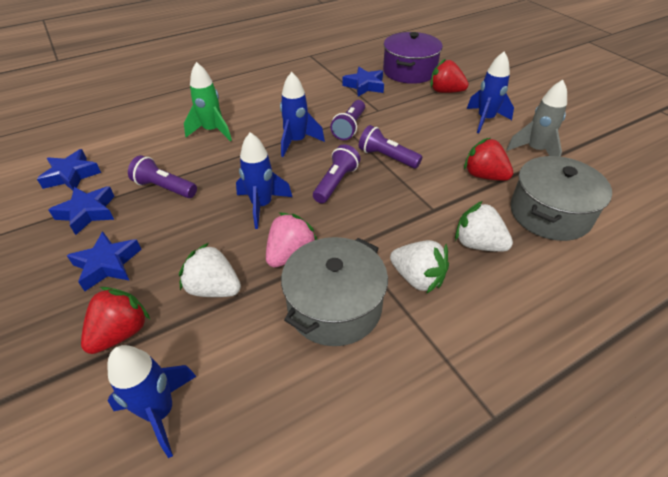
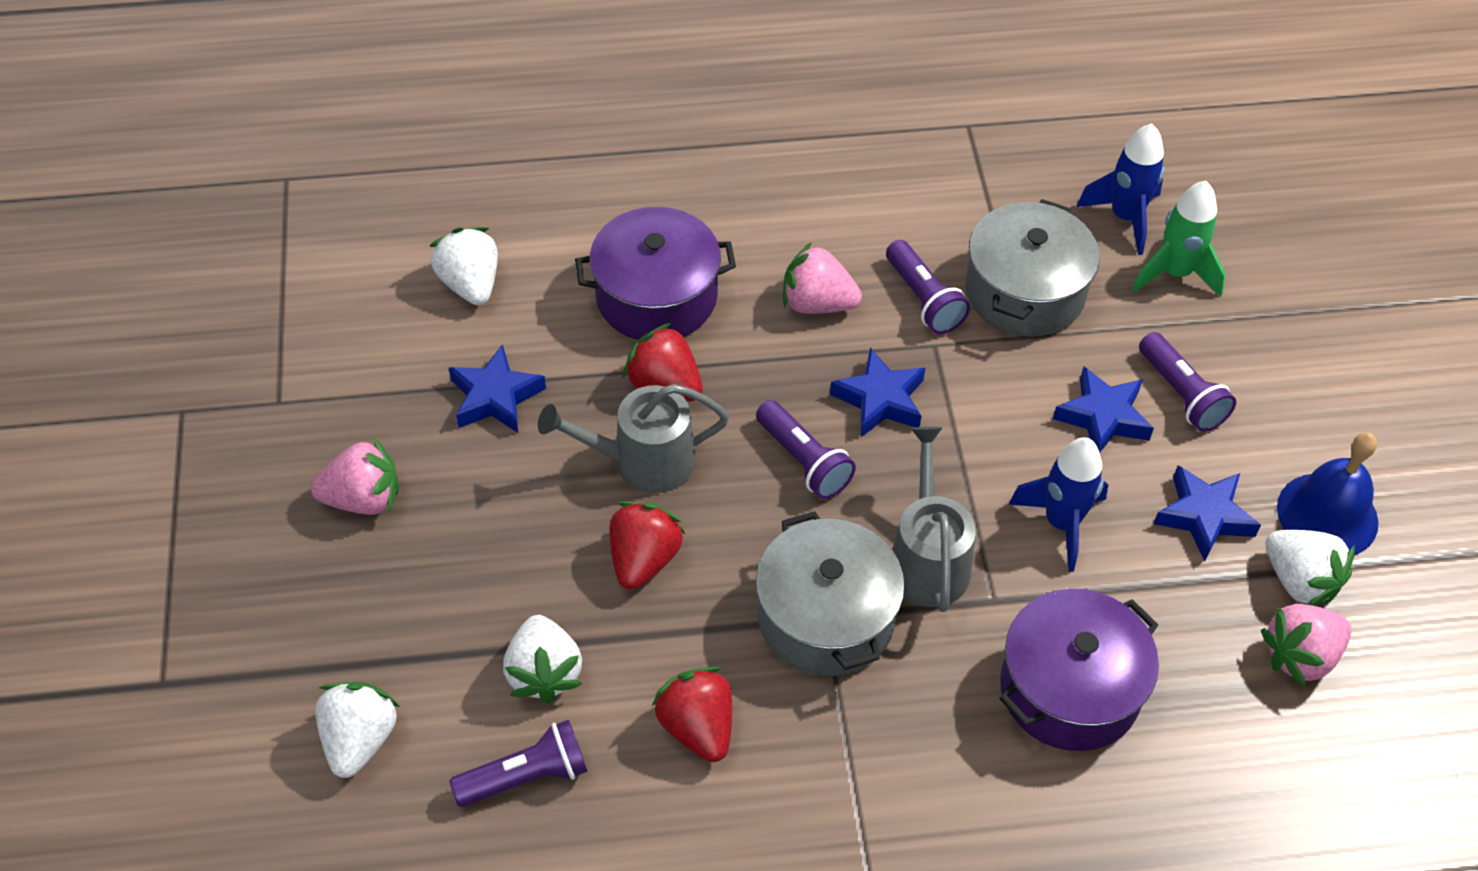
blue bell: none = 0 -> [1277,433,1378,555] = 1
blue rocket: [107,345,197,458] [236,132,292,229] [280,72,325,157] [467,52,514,133] = 4 -> [1009,437,1108,572] [1077,124,1165,255] = 2
grey rocket: [506,80,567,157] = 1 -> none = 0
grey watering can: none = 0 -> [538,384,729,493] [892,427,976,612] = 2
pink strawberry: [266,212,317,268] = 1 -> [311,437,399,515] [783,242,862,314] [1261,604,1352,687] = 3
purple pot: [383,32,443,84] = 1 -> [575,207,736,340] [1000,589,1159,751] = 2
white strawberry: [179,243,241,297] [390,240,449,294] [455,201,513,252] = 3 -> [315,682,400,778] [430,227,498,305] [503,615,582,704] [1265,530,1355,606] = 4

